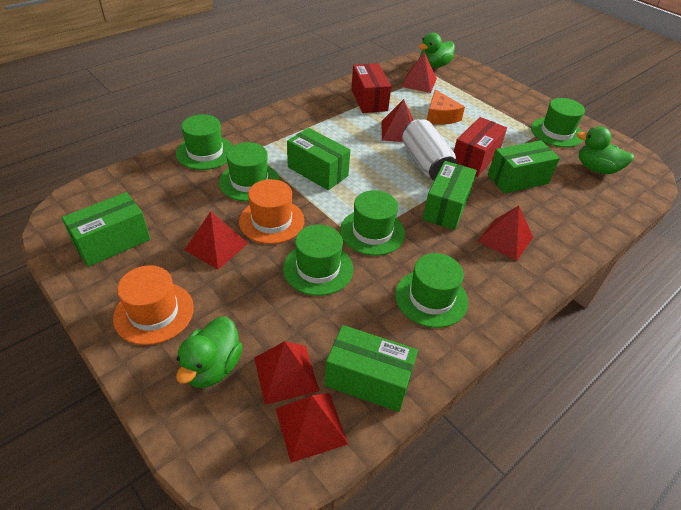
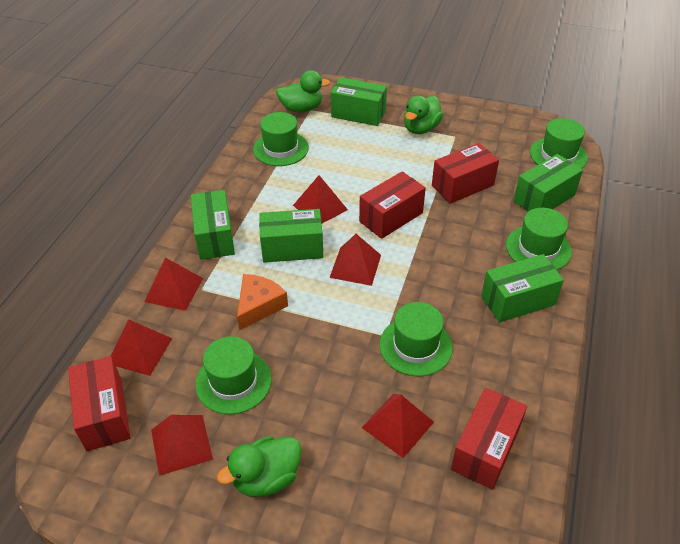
green hat: [176,114,233,170] [219,142,280,202] [283,224,353,296] [340,190,405,256] [395,253,468,328] [531,98,585,148] = 6 -> [195,336,272,415] [253,112,309,166] [380,302,453,377] [506,208,572,270] [530,118,588,169] = 5
orange hat: [113,265,194,345] [239,179,304,244] = 2 -> none = 0
red box: [351,63,391,113] [454,117,507,177] = 2 -> [68,356,131,451] [359,171,426,239] [432,143,499,204] [451,388,527,490] = 4
white can: [402,119,457,181] = 1 -> none = 0

